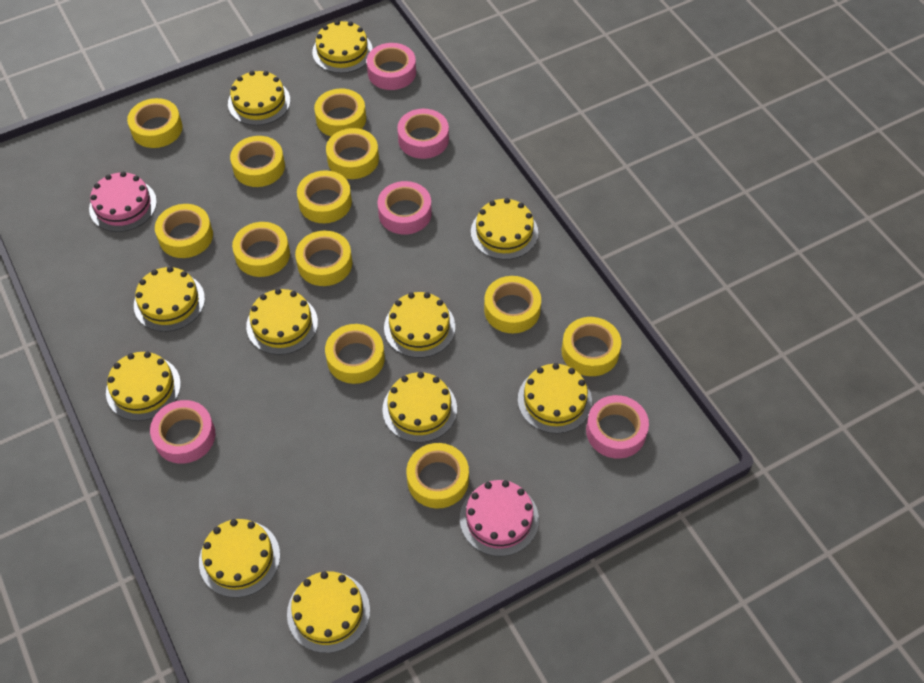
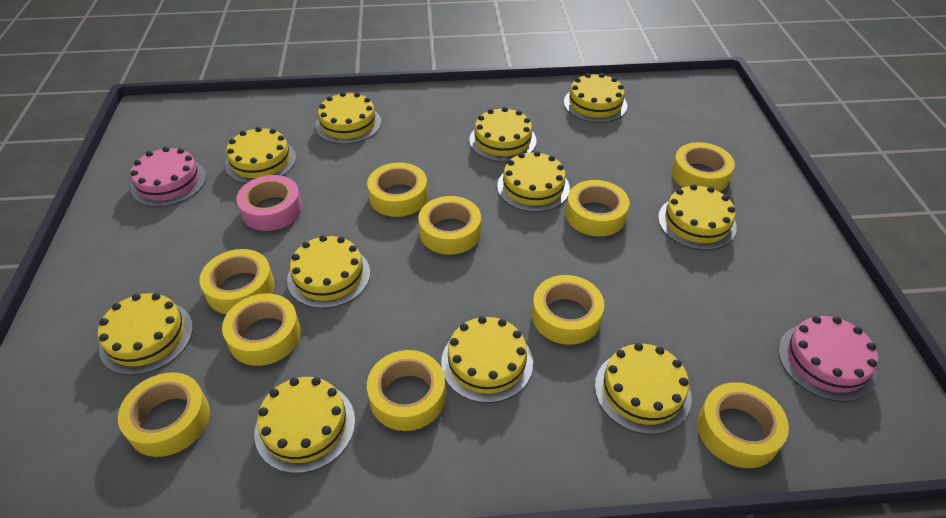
pink tape: [150,400,215,464] [367,43,416,90] [378,181,432,235] [397,109,449,159] [586,395,649,459] = 5 -> [236,175,302,231] = 1
yellow tape: [127,98,182,148] [155,204,213,258] [230,136,285,187] [232,222,290,277] [295,231,352,286] [297,170,352,223] [314,89,366,136] [325,324,385,384] [326,128,379,179] [407,443,469,508] [484,276,541,333] [561,317,621,376] = 12 -> [118,372,210,457] [199,249,275,314] [222,293,301,366] [367,162,428,217] [367,350,446,431] [418,196,481,255] [532,275,604,345] [566,180,629,236] [671,142,735,192] [698,382,789,468] = 10

